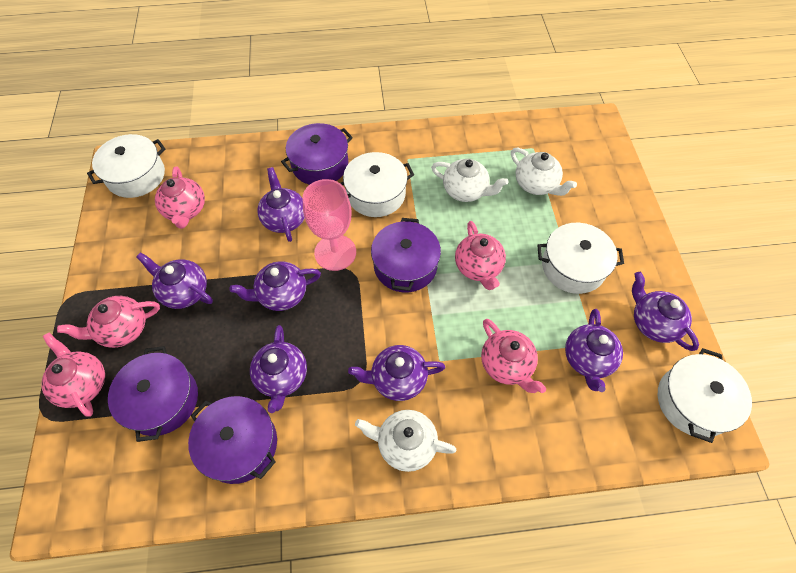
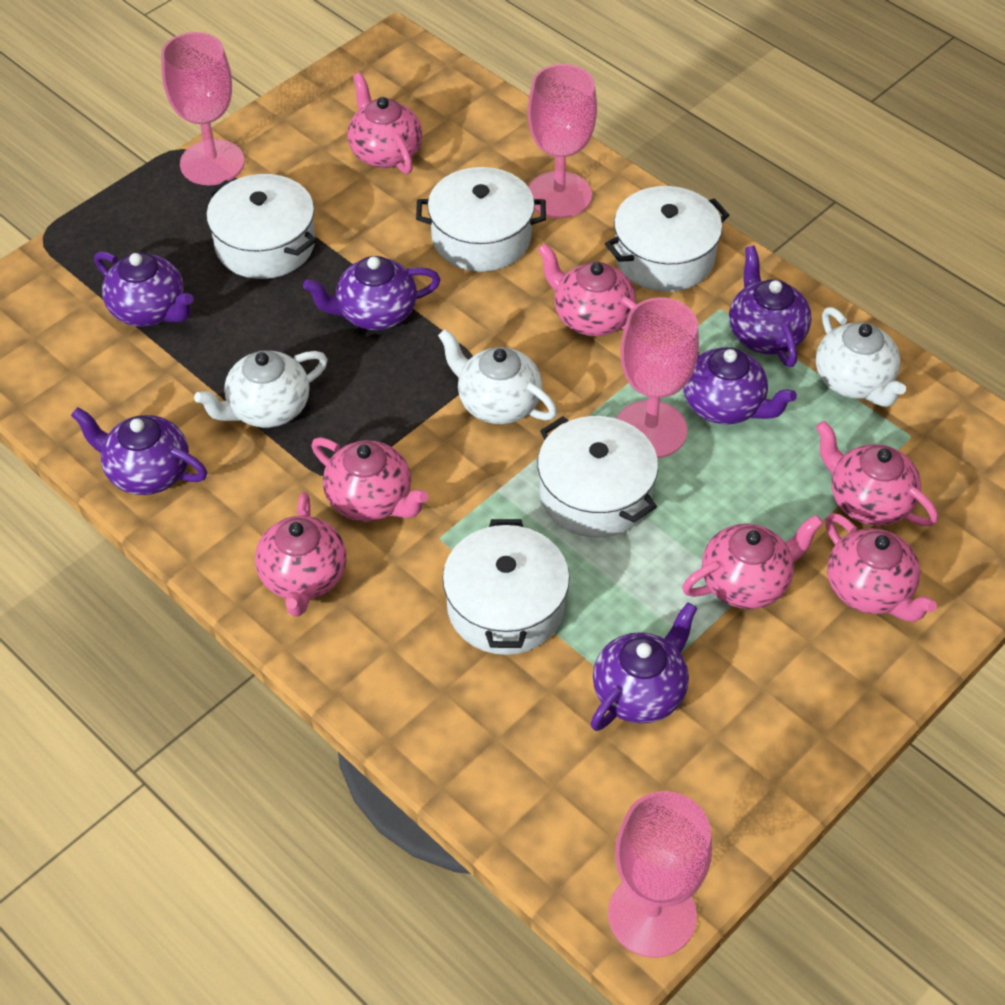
pink goblet: [303,179,356,271] = 1 -> [161,32,244,185] [528,64,597,219] [608,791,712,958] [616,297,699,458] = 4
pink teapot: [41,332,105,417] [57,296,160,348] [155,166,205,229] [455,221,506,290] [481,319,546,393] = 5 -> [255,492,346,616] [311,438,429,522] [347,72,422,174] [538,243,637,336] [682,515,823,609] [816,421,938,526] [825,513,937,622] = 7
purple pot: [108,346,198,442] [188,396,277,484] [281,123,353,185] [371,218,441,292] = 4 -> none = 0
purple teapot: [136,252,213,309] [229,261,321,311] [250,325,307,413] [257,167,305,242] [348,345,445,401] [565,309,623,392] [632,272,699,351] = 7 -> [71,407,207,495] [94,251,194,327] [303,256,441,330] [591,602,697,731] [683,347,797,424] [729,246,811,367] = 6
white pot: [87,134,165,198] [340,152,414,217] [538,223,624,294] [658,348,752,443] = 4 -> [206,174,317,279] [416,167,546,272] [442,519,570,655] [538,416,658,538] [605,186,729,292] = 5

